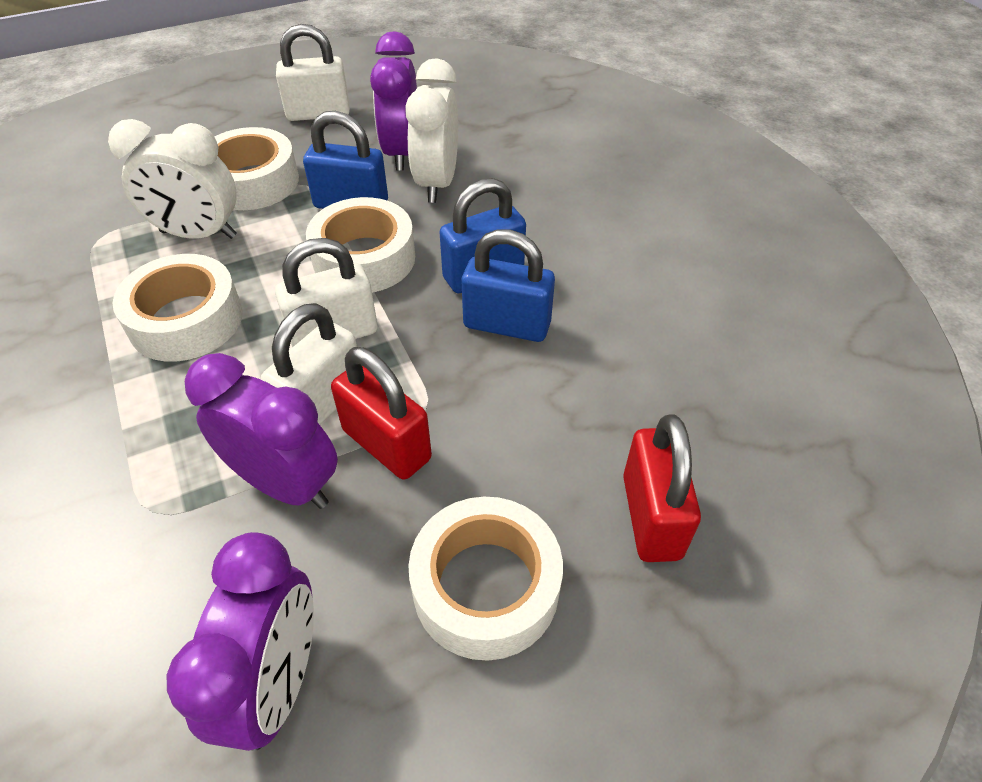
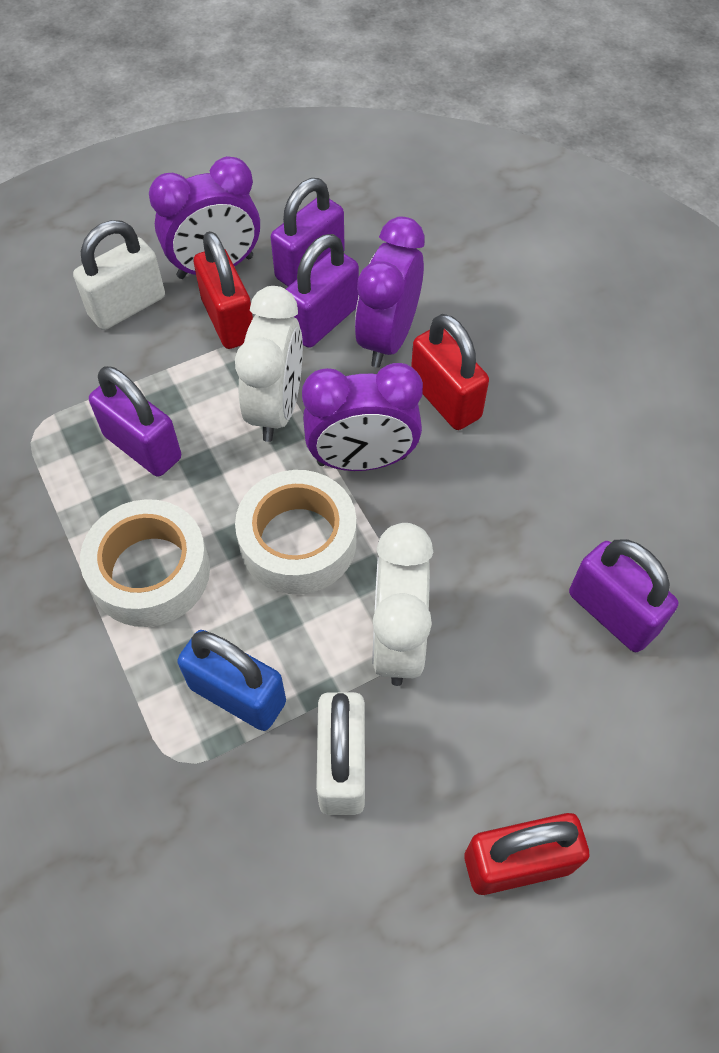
blue padlock: [303,111,388,209] [439,178,526,293] [461,230,555,342] = 3 -> [177,630,286,731] = 1
purple padlock: none = 0 -> [89,366,181,477] [271,178,345,287] [286,234,359,348] [569,539,678,652] = 4
red padlock: [331,347,432,480] [623,414,701,562] = 2 -> [194,231,253,349] [411,314,489,430] [465,813,589,895] = 3
white padlock: [261,303,357,425] [275,238,378,347] [276,24,350,121] = 3 -> [73,220,165,330] [316,692,365,815] = 2
white tape: [113,254,243,362] [215,127,299,210] [306,197,415,293] [408,497,563,661] = 4 -> [80,499,210,627] [235,470,357,594] = 2

